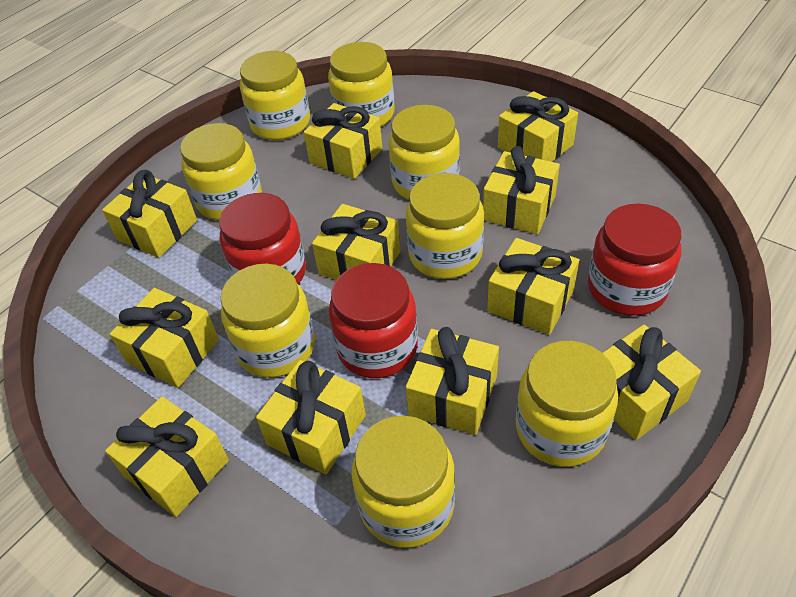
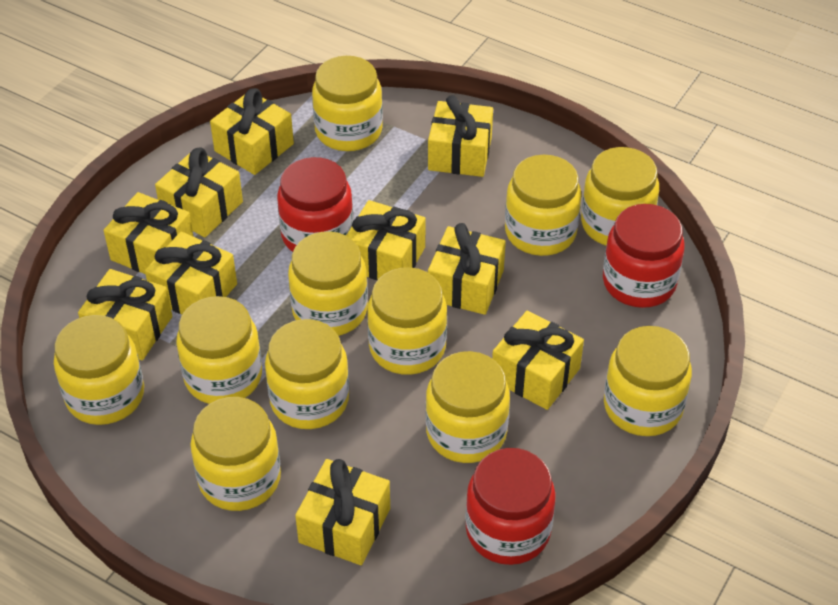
yellow gift: [102,170,197,258] [105,397,229,517] [110,288,219,388] [256,360,366,474] [304,103,382,179] [312,204,400,280] [406,327,499,435] [483,146,560,234] [487,238,579,335] [498,91,578,162] [603,325,701,440] = 11 -> [78,269,172,361] [104,192,194,274] [145,232,237,314] [155,147,243,237] [210,88,294,175] [295,459,390,565] [346,200,425,280] [428,95,493,177] [428,223,506,315] [492,311,584,410] = 10
yellow jar: [180,123,262,220] [220,264,315,378] [240,51,310,140] [328,42,395,127] [351,416,455,548] [389,105,460,200] [406,173,484,279] [516,341,618,467] = 8 -> [54,315,144,425] [176,296,262,404] [190,397,281,511] [265,319,349,429] [288,231,368,336] [312,56,383,151] [367,267,447,375] [426,351,510,463] [505,155,582,256] [581,147,659,246] [604,326,692,436] = 11

